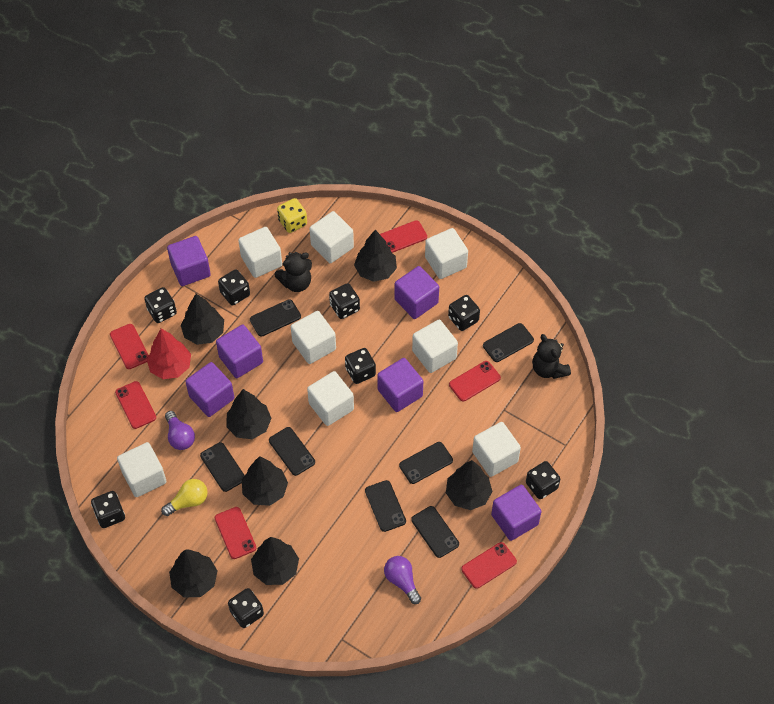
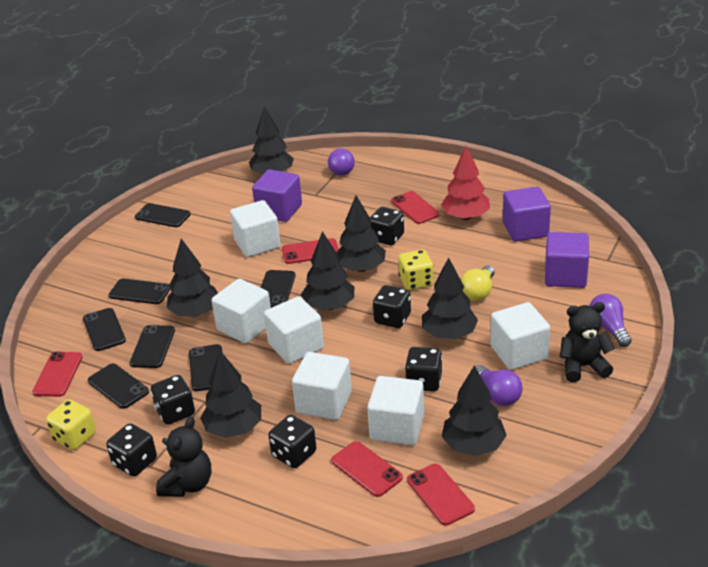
black dice: [91,491,125,528] [144,287,177,323] [218,269,250,305] [228,588,264,628] [329,283,360,319] [345,348,376,384] [448,295,480,331] [526,461,560,499] = 8 -> [106,423,157,477] [151,375,195,425] [268,415,316,468] [370,207,404,245] [373,285,411,328] [405,347,442,391] = 6
purple cube: [167,236,211,286] [185,362,234,417] [216,324,263,378] [377,358,423,412] [394,266,439,319] [491,485,541,541] = 6 -> [252,169,302,222] [503,187,551,242] [545,232,589,288] = 3
purple light bulb: [165,411,195,450] [384,556,421,604] = 2 -> [328,148,355,176] [476,365,522,406] [589,294,632,347] = 3
red phone: [110,324,149,369] [115,381,156,429] [215,507,256,559] [380,220,427,253] [449,361,501,402] [461,542,517,589] = 6 -> [32,352,83,397] [282,238,339,264] [331,441,403,497] [391,191,440,224] [407,464,475,526] = 5
white cube: [117,442,167,497] [238,227,282,278] [291,311,336,364] [307,371,354,426] [310,211,354,263] [412,320,458,373] [425,228,468,279] [472,422,521,477] = 8 -> [211,279,271,344] [230,200,281,257] [264,296,324,364] [292,352,352,420] [367,376,424,445] [490,302,550,370] = 6
yellow dice: [277,198,307,233] = 1 -> [46,399,96,450] [398,249,434,290] = 2

